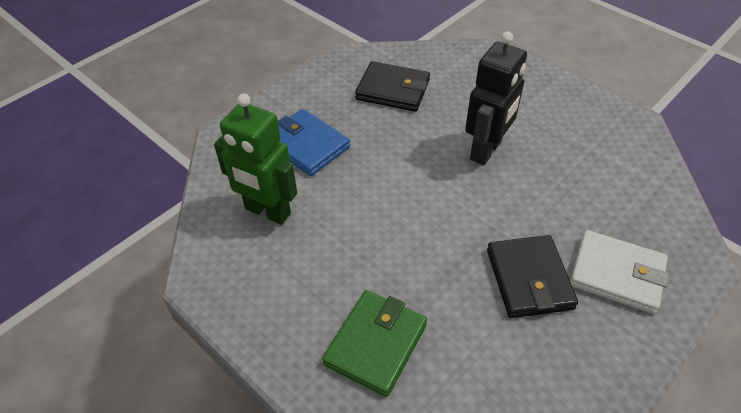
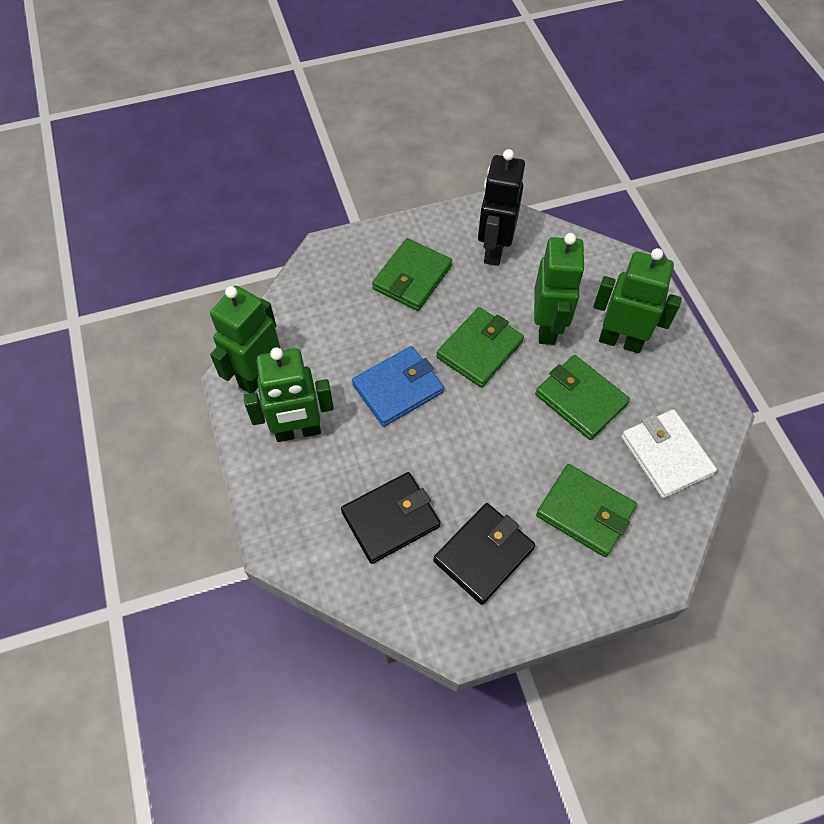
green robot: [214,93,297,225] = 1 -> [210,286,280,393] [244,347,334,442] [534,233,585,345] [593,248,682,353] = 4
green wallet: [322,290,427,397] = 1 -> [372,238,452,311] [436,307,524,388] [535,355,630,440] [536,464,637,557] = 4

